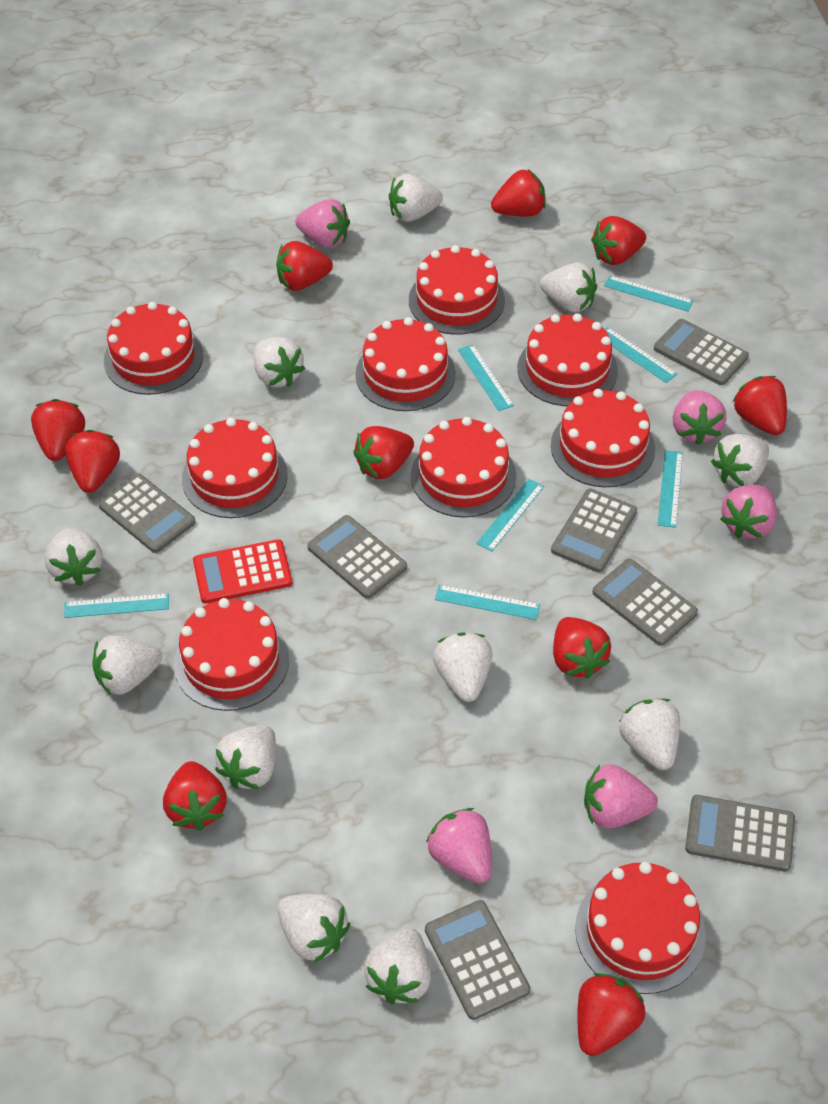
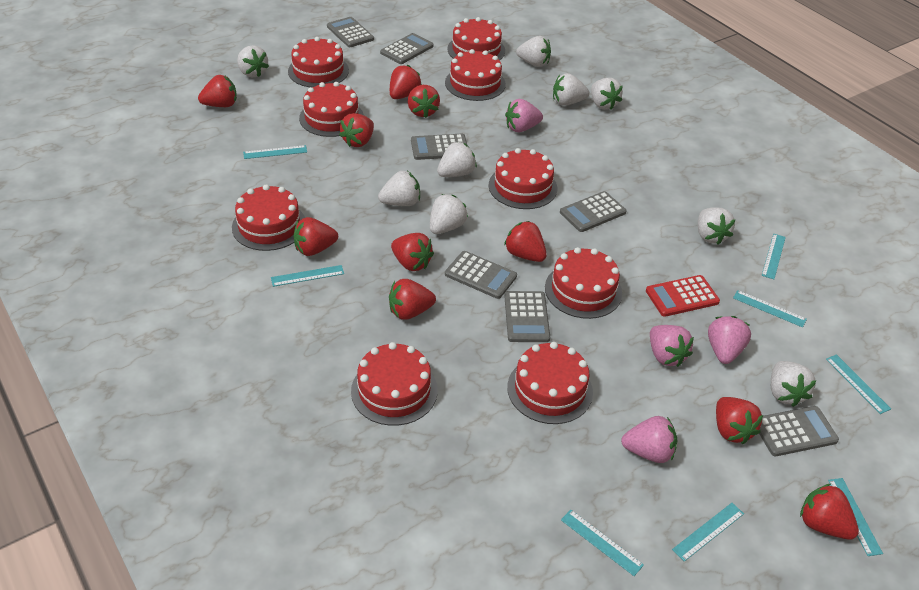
pink strawberry: [295,199,350,248] [426,808,492,884] [584,764,658,828] [673,390,727,445] [721,485,777,539] = 5 -> [505,99,543,132] [621,416,677,463] [650,325,694,367] [708,316,751,364] = 4
turquoise ruler: [64,593,169,618] [435,585,540,620] [458,344,514,411] [476,479,544,552] [604,276,694,311] [605,327,677,383] [658,450,683,528] = 7 -> [243,145,307,159] [271,265,344,287] [561,510,644,576] [672,503,744,562] [733,290,807,327] [762,234,786,279] [826,354,891,414] [828,478,883,556] = 8
white strawberry: [45,527,103,586] [92,635,162,695] [215,725,276,789] [254,337,305,387] [277,894,350,963] [364,928,431,1004] [389,174,443,222] [433,633,493,702] [540,262,597,313] [619,699,680,770] [711,434,769,487] = 11 -> [237,45,269,78] [378,171,420,206] [430,194,468,234] [437,142,477,177] [516,36,551,67] [553,73,589,106] [591,78,623,110] [698,207,735,245] [771,361,817,407] = 9

